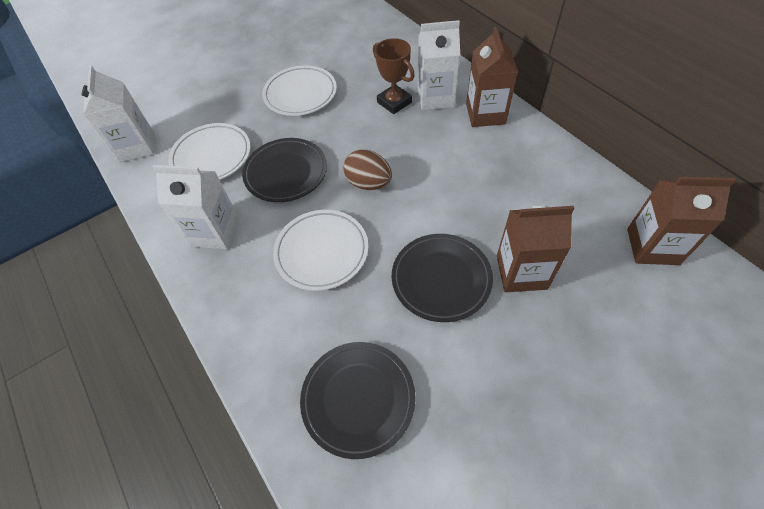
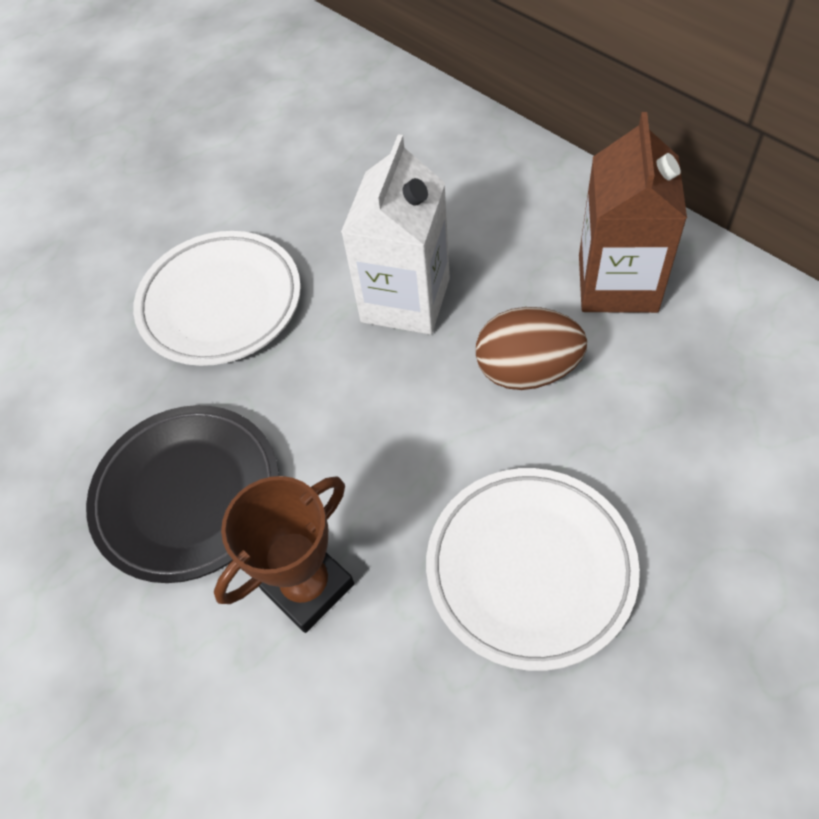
black plate: [242,138,327,202] [300,342,416,459] [392,234,493,322] = 3 -> [86,405,279,583] = 1
brown carton: [466,27,518,127] [497,204,574,292] [627,177,736,265] = 3 -> [579,112,687,313] = 1
white carton: [81,65,154,162] [152,165,239,249] [418,20,460,110] = 3 -> [341,134,450,335] = 1
white plate: [168,123,251,180] [262,65,337,116] [273,210,368,291] = 3 -> [133,231,301,366] [426,468,640,671] = 2

